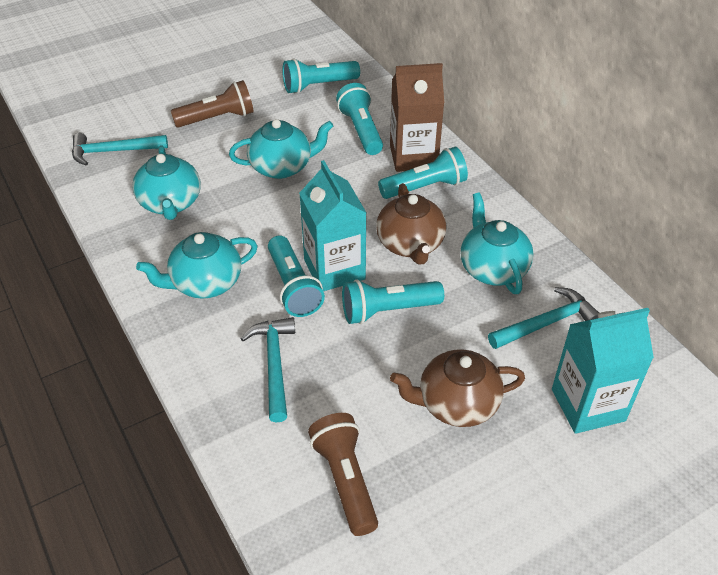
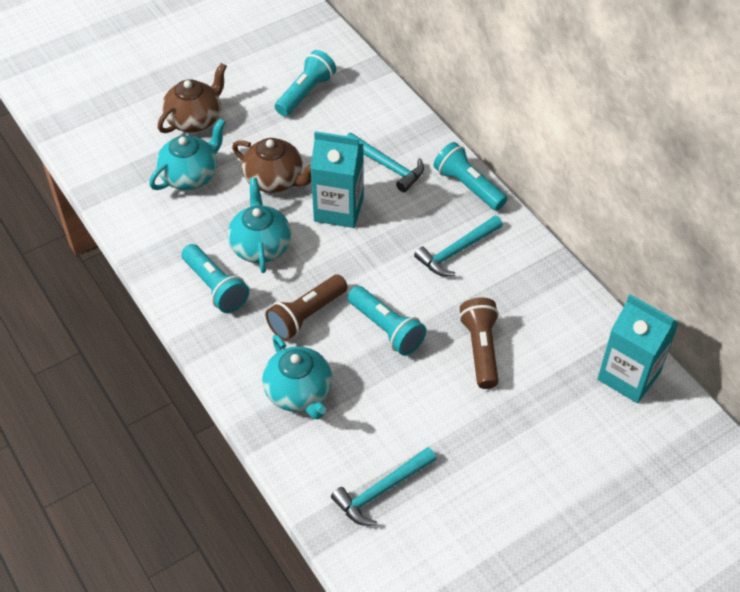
brown carton: [390,63,444,172] = 1 -> none = 0
turquoise flashlight: [268,235,325,317] [282,58,360,94] [336,83,383,155] [342,279,444,324] [378,147,468,199] = 5 -> [182,244,249,313] [275,50,336,116] [348,286,426,356] [433,142,507,211] = 4
turquoise teapot: [132,145,201,220] [136,232,258,299] [229,119,333,179] [460,192,534,294] = 4 -> [149,118,226,190] [228,178,291,273] [262,335,332,420] = 3

